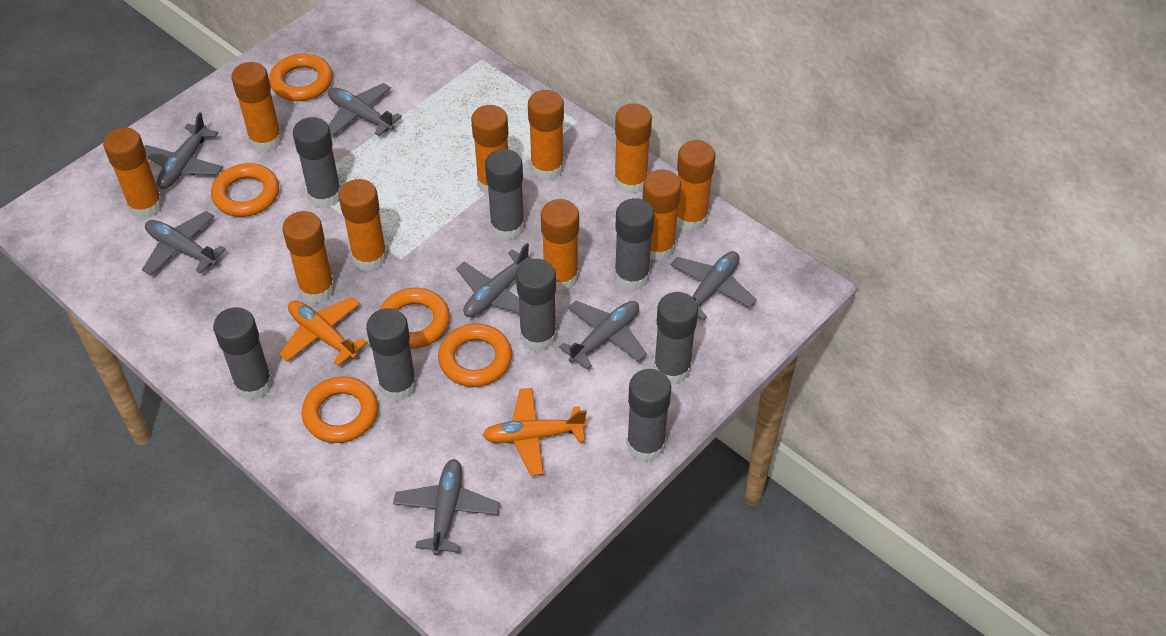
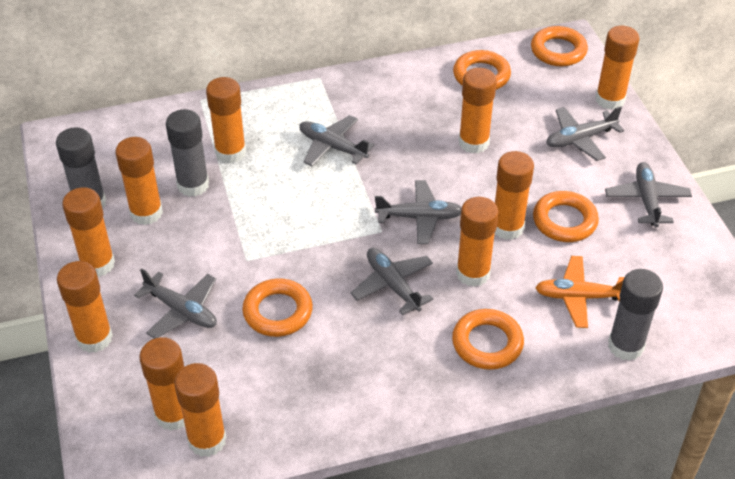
grey glue stick: [213,307,273,400] [293,117,341,208] [366,308,417,401] [485,149,525,240] [516,259,556,351] [614,198,654,290] [626,369,671,462] [654,292,698,384] = 8 -> [56,127,106,209] [166,109,209,197] [608,269,663,361] = 3
grey plane: [142,211,226,276] [144,112,223,189] [328,83,402,136] [393,459,500,556] [456,243,530,317] [559,301,647,370] [671,251,756,321] = 7 -> [134,269,217,339] [299,115,375,166] [351,248,433,315] [375,180,461,244] [546,106,624,161] [605,162,692,227] = 6
orange plane: [279,297,367,366] [482,388,587,476] = 2 -> [535,256,624,328] = 1

